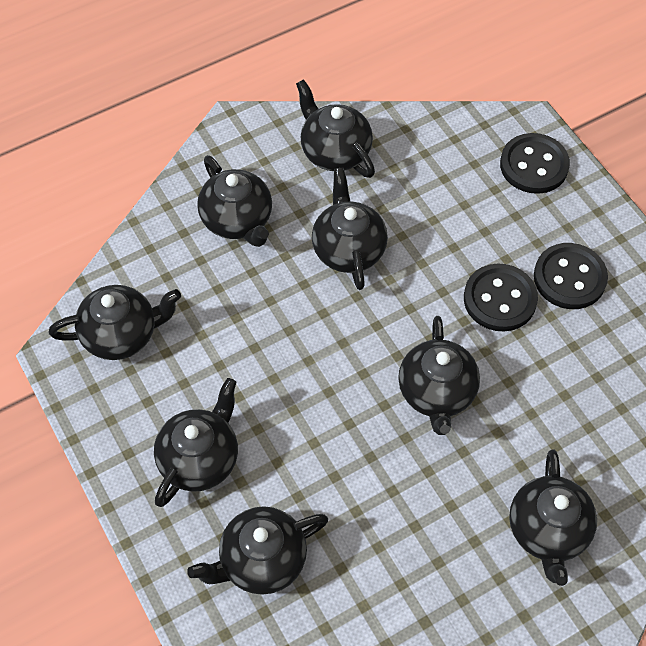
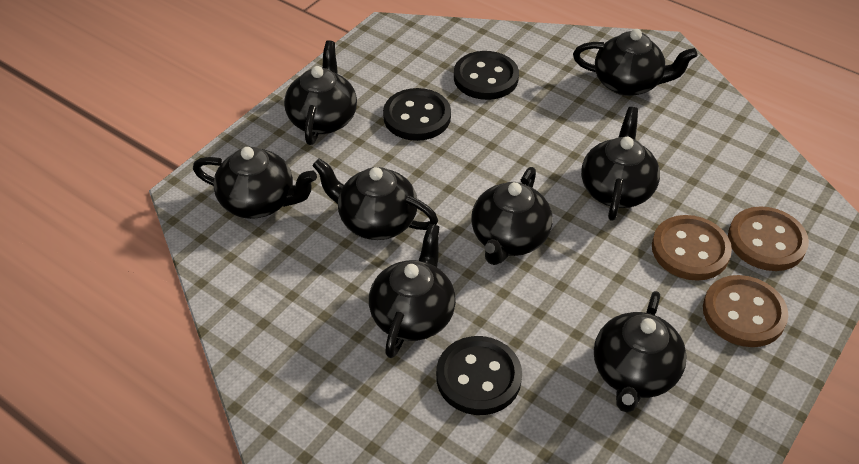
brown button: none = 0 -> [652,215,732,281] [703,275,788,347] [728,206,809,271] = 3

